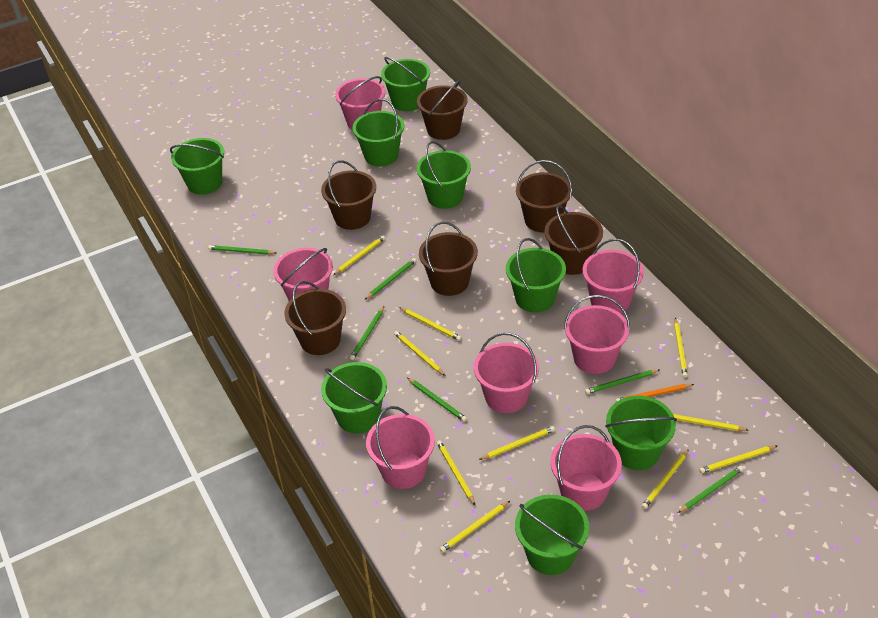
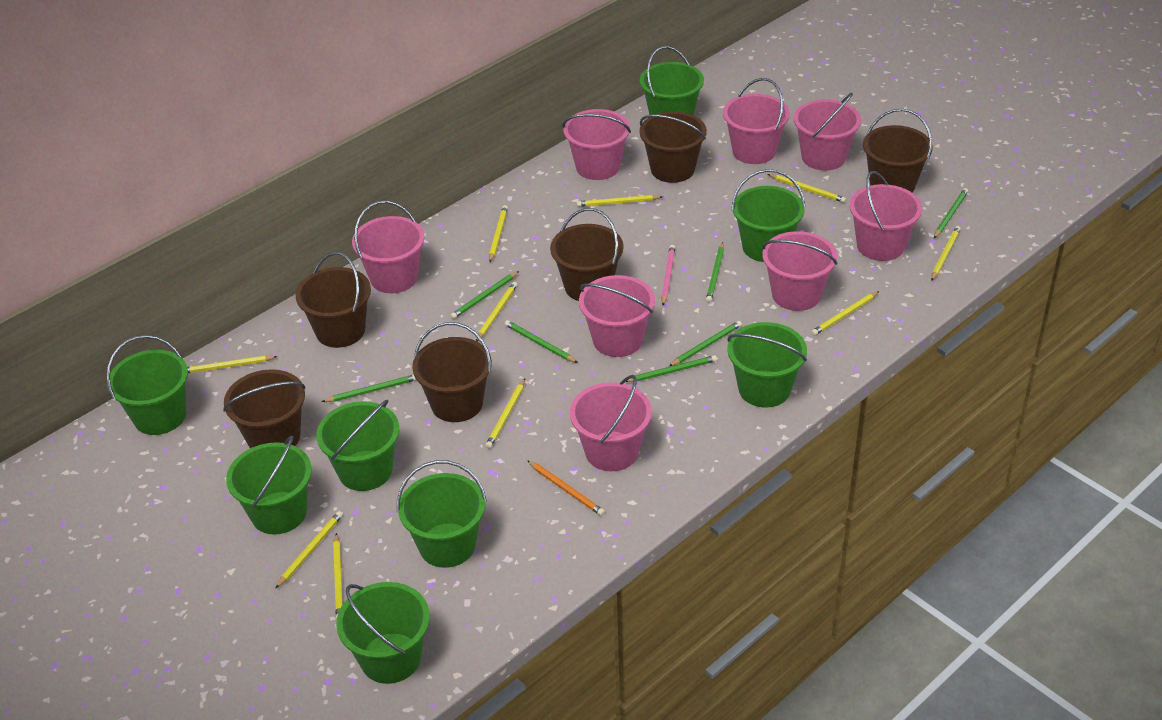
green pencil: [208,245,276,255] [350,306,384,360] [364,258,416,300] [407,378,467,422] [585,370,659,394] [678,466,743,513] = 6 -> [322,375,416,402] [451,271,519,319] [505,320,578,363] [626,355,717,382] [669,321,742,366] [706,243,724,302] [934,188,968,238] = 7
pink bucket: [273,248,333,301] [335,76,385,130] [366,406,435,489] [474,333,539,413] [550,425,622,511] [564,295,630,374] [583,239,644,313] = 7 -> [352,201,424,293] [563,109,631,180] [570,375,652,471] [579,275,655,357] [723,78,790,164] [762,231,837,311] [794,93,861,171] [849,171,922,261] = 8
pink pencil: none = 0 -> [661,245,675,305] = 1

